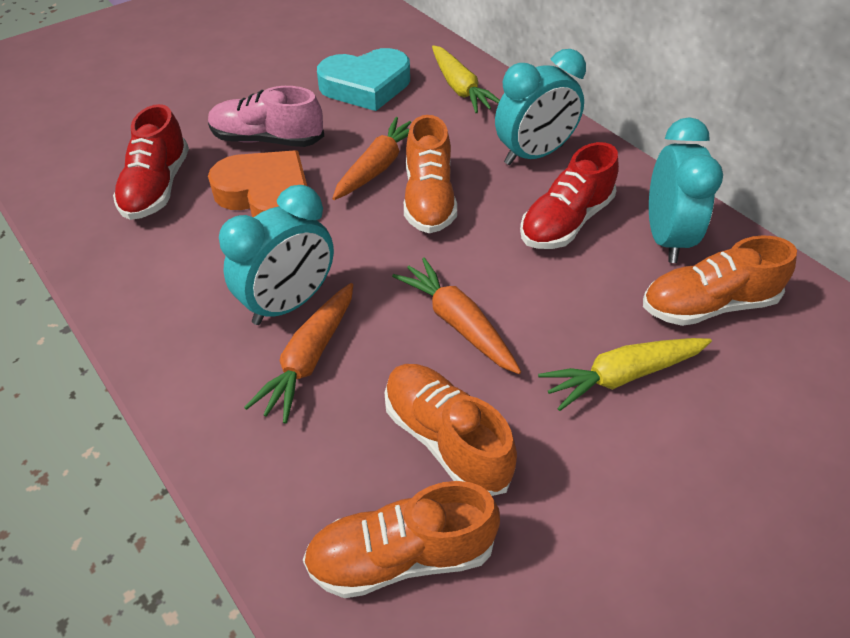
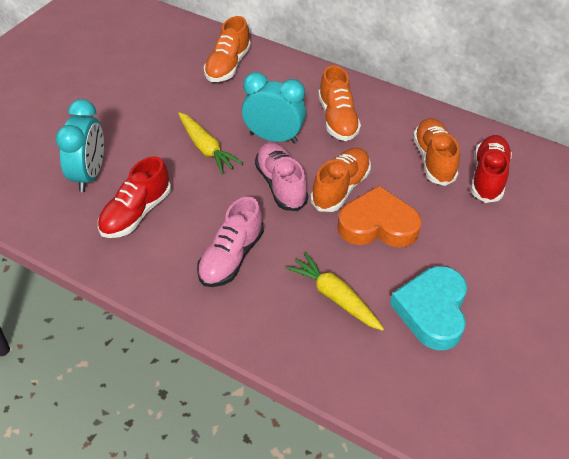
orange carrot: [244,283,353,424] [332,117,411,200] [392,257,521,374] = 3 -> none = 0
pink shoe: [208,86,324,147] = 1 -> [197,197,264,287] [255,142,308,211] = 2
turquoise clock: [219,185,334,325] [495,49,586,165] [649,117,723,263] = 3 -> [56,99,104,192] [242,72,306,144] = 2

